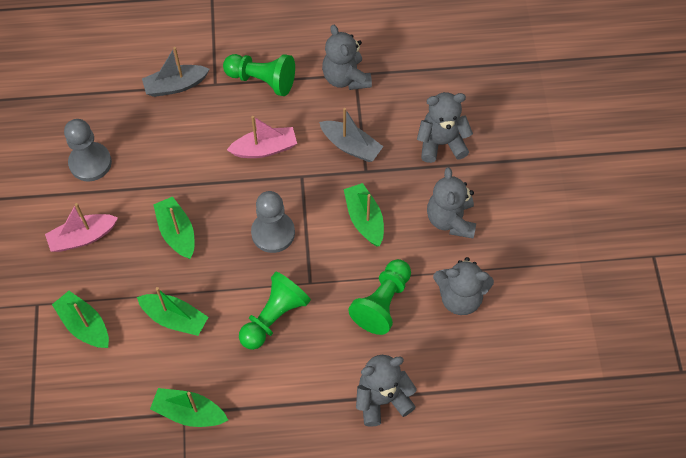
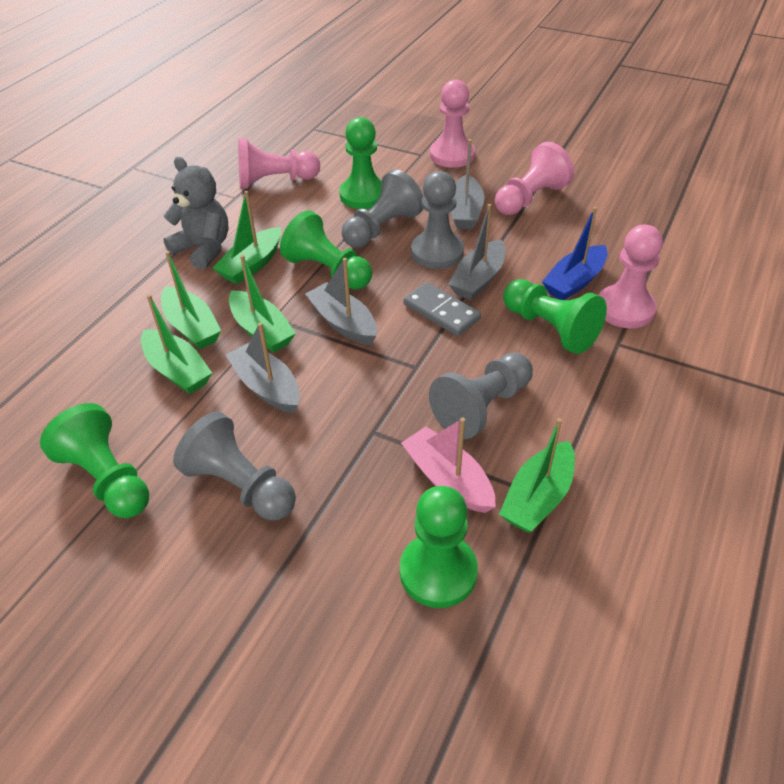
blue boat: none = 0 -> [542,207,608,300] = 1
green pawn: [223,54,295,96] [239,272,311,350] [348,259,411,335] = 3 -> [40,403,149,518] [280,210,372,290] [339,117,382,209] [400,486,478,608] [503,279,607,354] = 5
grey boat: [142,47,209,97] [319,108,383,162] = 2 -> [226,322,300,413] [305,258,377,345] [448,204,505,300] [451,139,484,229] = 4
grey domino: none = 0 -> [403,282,481,336] = 1
grey pawn: [64,119,112,181] [251,191,295,253] = 2 -> [173,411,296,520] [341,169,424,248] [411,171,464,269] [429,353,533,439] = 4
grey teddy bear: [322,25,372,90] [356,355,417,427] [417,92,473,163] [427,167,476,238] [433,257,494,315] = 5 -> [163,157,229,270] = 1
pink boat: [45,203,118,252] [227,116,297,158] = 2 -> [401,417,496,513] = 1
pink pawn: none = 0 -> [238,138,320,188] [430,79,475,168] [495,142,574,215] [599,225,663,328] = 4

